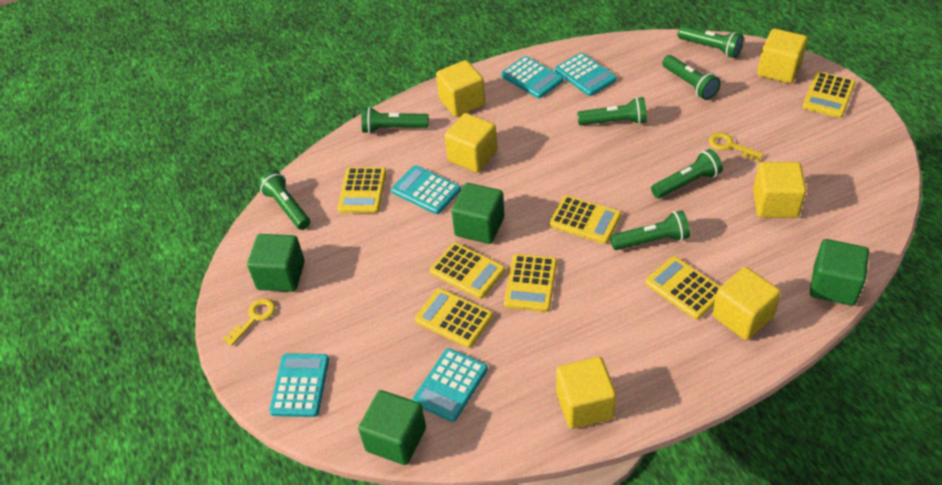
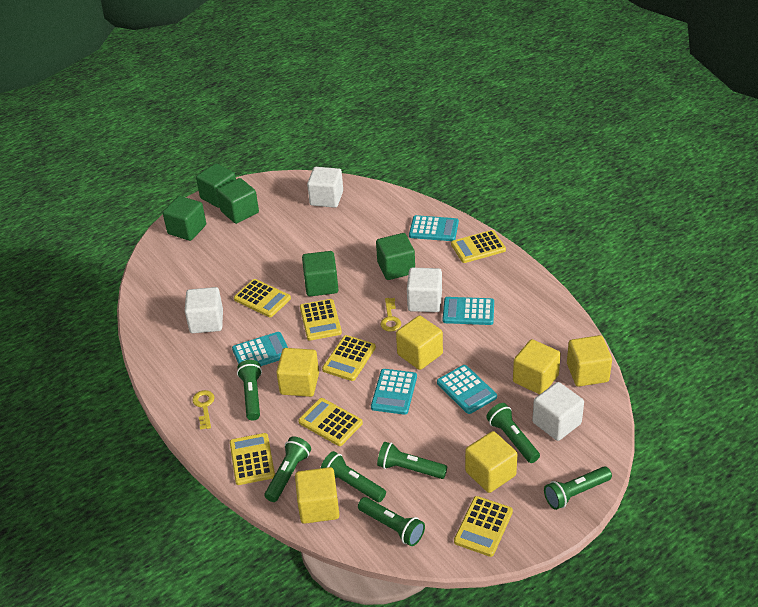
green cube: [247,234,305,292] [358,390,426,465] [452,183,504,244] [810,239,869,306] = 4 -> [163,196,206,241] [196,163,236,208] [217,178,259,224] [302,251,338,296] [376,233,415,280] = 5
white cube: none = 0 -> [185,287,223,333] [307,167,343,208] [407,267,442,312] [532,382,584,441] = 4

